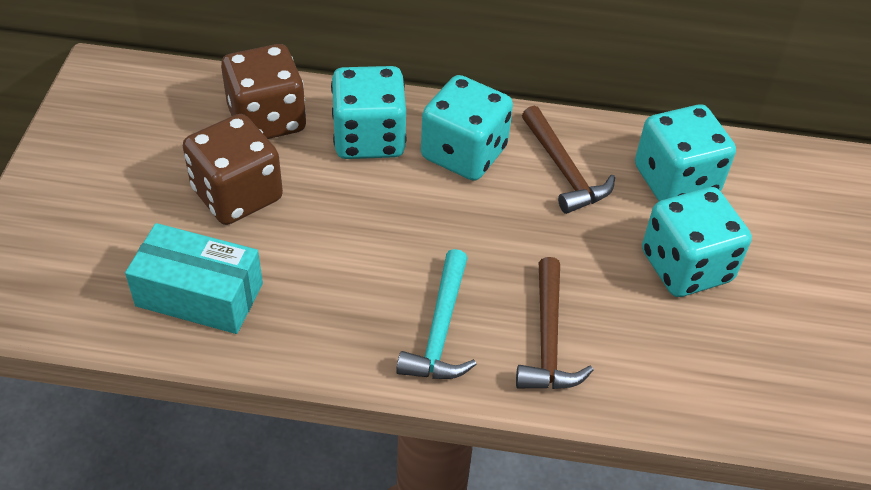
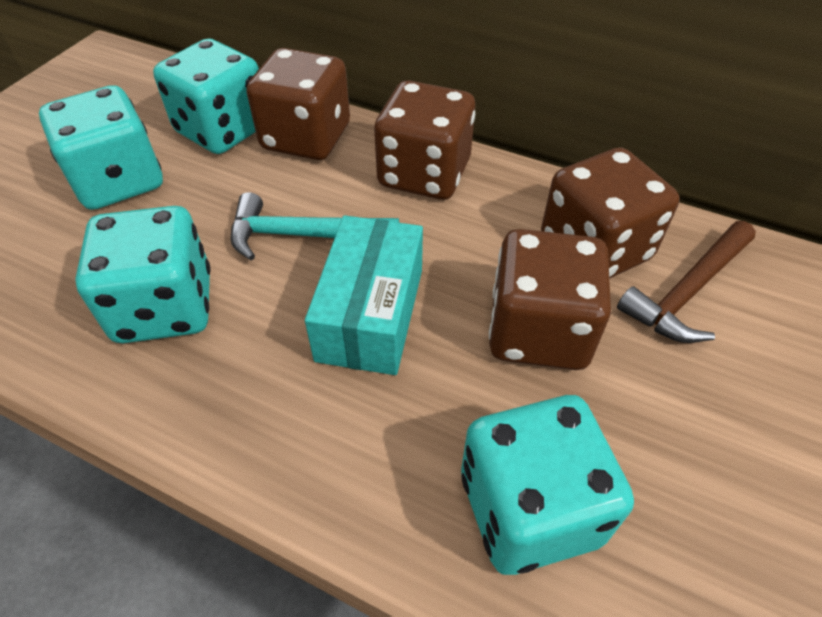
brown dice: [183,114,283,225] [221,44,306,139] = 2 -> [246,48,350,160] [374,80,475,200] [489,229,611,370] [541,147,680,279] = 4
brown hammer: [516,257,593,389] [522,106,615,214] = 2 -> [617,221,756,343] = 1

